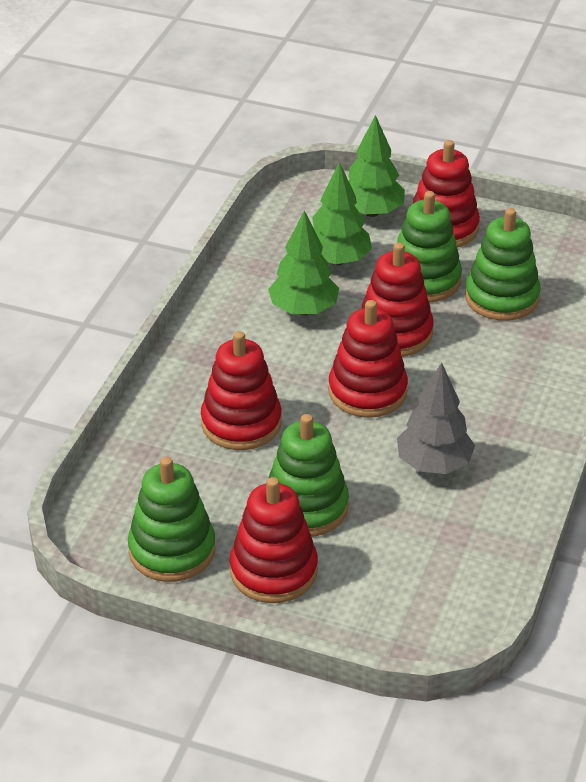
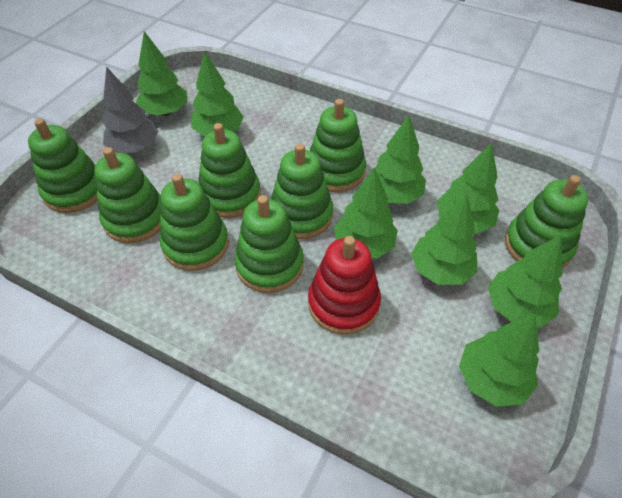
green stacking toy: [128,457,215,582] [268,414,349,537] [397,191,462,302] [465,208,541,321] = 4 -> [28,118,98,213] [94,147,161,243] [160,174,229,271] [199,123,261,218] [234,195,304,293] [271,143,333,239] [310,99,366,192] [505,175,588,269] = 8
green tree: [268,210,339,315] [312,162,372,265] [348,115,405,217] = 3 -> [136,31,187,116] [191,51,244,136] [334,167,398,258] [375,115,426,204] [411,194,477,285] [437,142,499,234] [459,315,539,407] [488,235,562,327] = 8
red stacking toy: [201,331,282,450] [230,477,318,603] [328,300,408,418] [361,243,434,357] [413,140,480,248] = 5 -> [308,236,381,335] = 1

